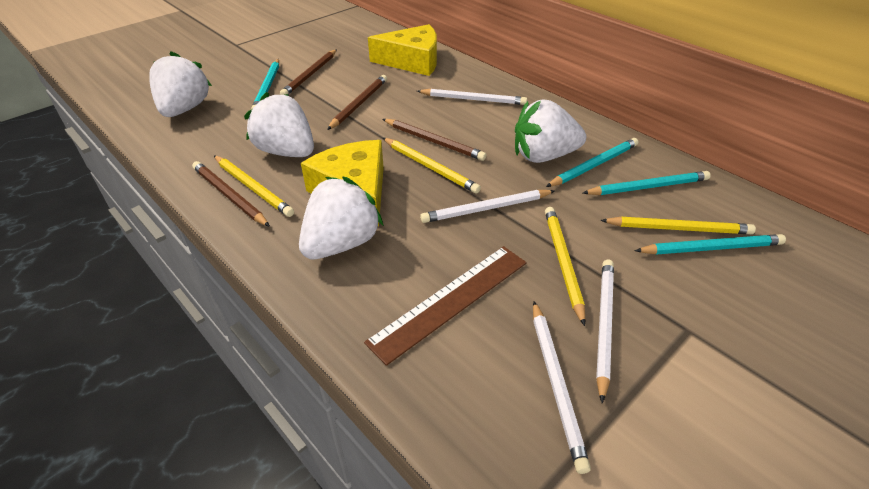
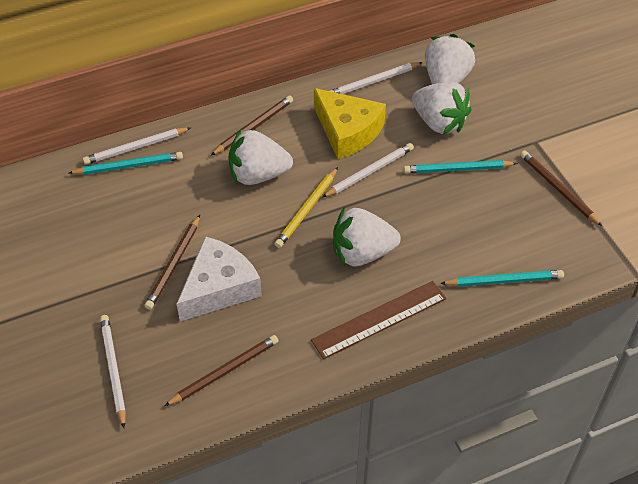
turquoise pencil: [251,59,279,110] [546,138,638,187] [583,171,711,195] [634,234,786,255] = 4 -> [69,152,183,175] [404,160,518,173] [440,270,564,287] = 3
white cheese: none = 0 -> [177,236,262,321] = 1
yellow cheese: [301,140,384,227] [368,24,437,76] = 2 -> [314,88,386,159] = 1
yellow pencil: [214,156,294,217] [383,138,481,194] [545,207,586,326] [600,217,756,234] = 4 -> [275,167,338,248] = 1

